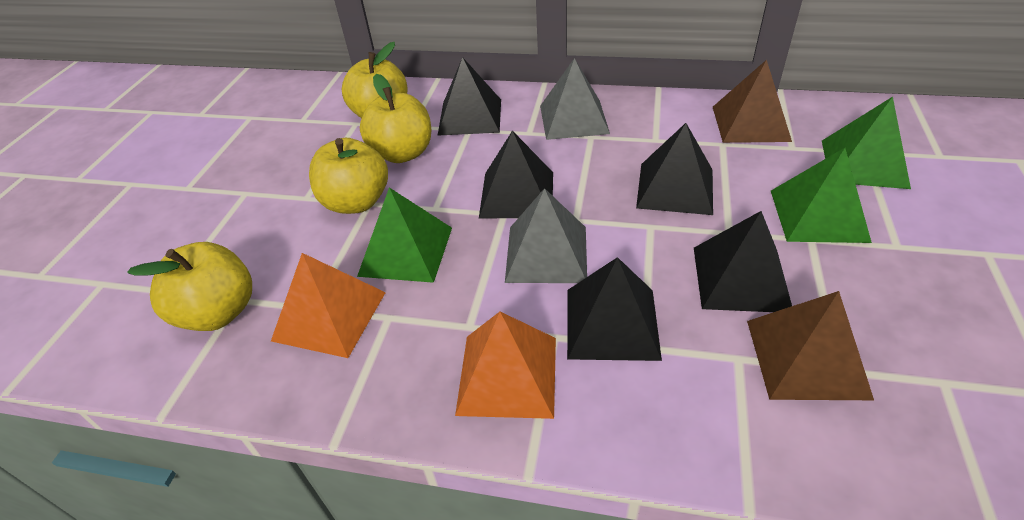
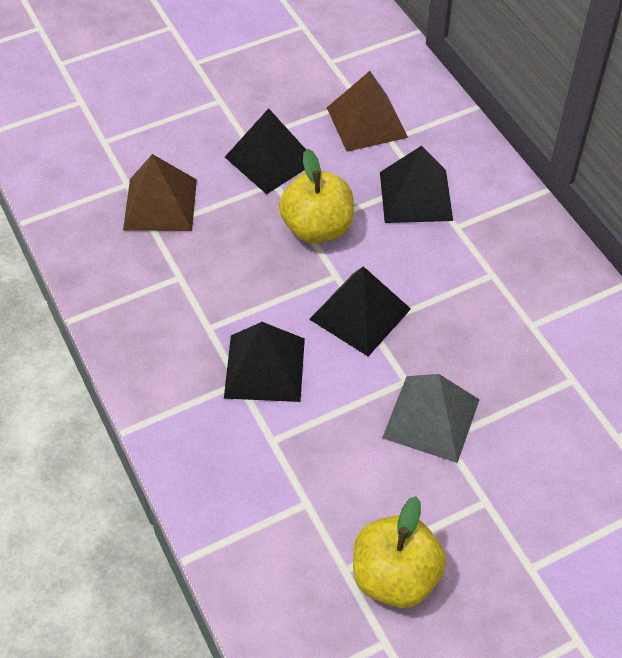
black pyramid: [437,57,501,136] [479,131,553,219] [567,257,662,361] [636,123,713,215] [694,211,792,312] = 5 -> [224,322,305,402] [225,108,306,194] [309,266,411,357] [380,146,453,223] = 4
green pyramid: [357,188,452,283] [771,148,872,243] [822,97,911,189] = 3 -> none = 0
grey pyramid: [505,188,587,283] [540,58,610,140] = 2 -> [382,374,480,463] = 1
orange pyramid: [271,253,386,358] [455,312,556,419] = 2 -> none = 0
yellow apple: [127,242,252,331] [309,138,388,214] [342,42,407,118] [360,74,431,163] = 4 -> [279,149,354,243] [353,496,446,608] = 2

